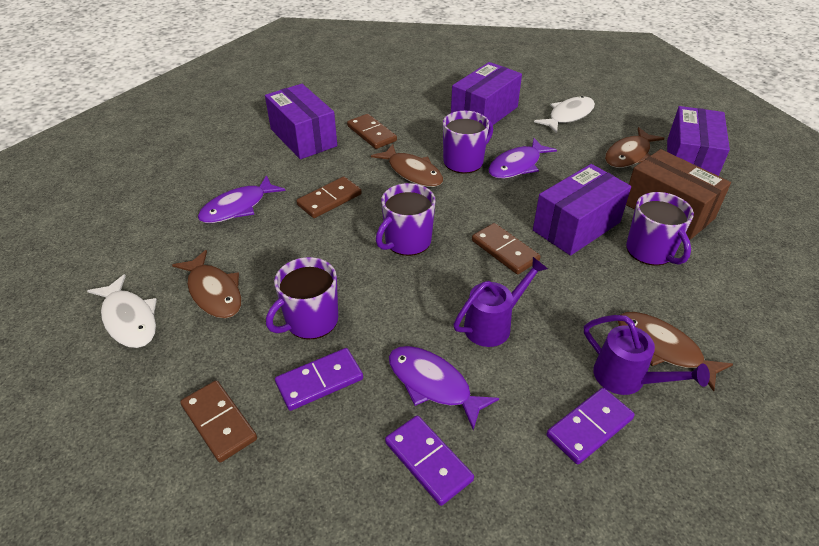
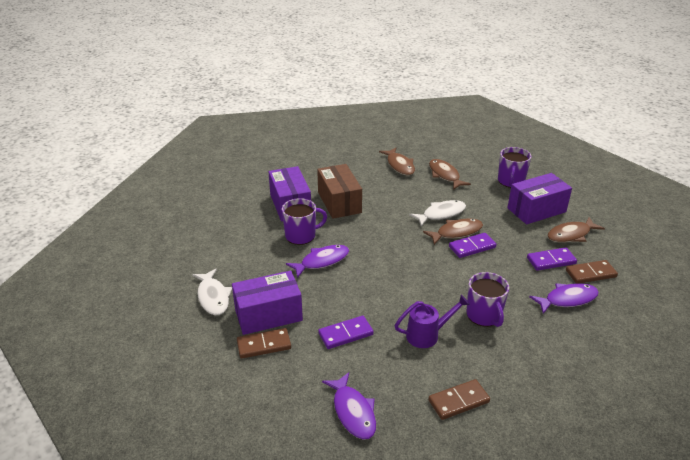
brown domino: [180,380,257,463] [297,177,362,218] [347,114,397,149] [472,223,541,274] = 4 -> [237,328,291,359] [428,379,490,420] [566,260,618,284] = 3
purple box: [265,84,337,159] [451,62,522,125] [533,164,631,256] [667,106,730,176] = 4 -> [232,271,303,335] [269,166,311,221] [507,173,572,224] = 3
purple mug: [266,257,338,339] [376,183,435,256] [443,111,493,173] [626,192,694,266] = 4 -> [282,198,327,245] [466,272,509,327] [498,147,531,188] = 3
purple watering can: [454,257,548,347] [584,315,710,395] = 2 -> [395,295,470,348] = 1

